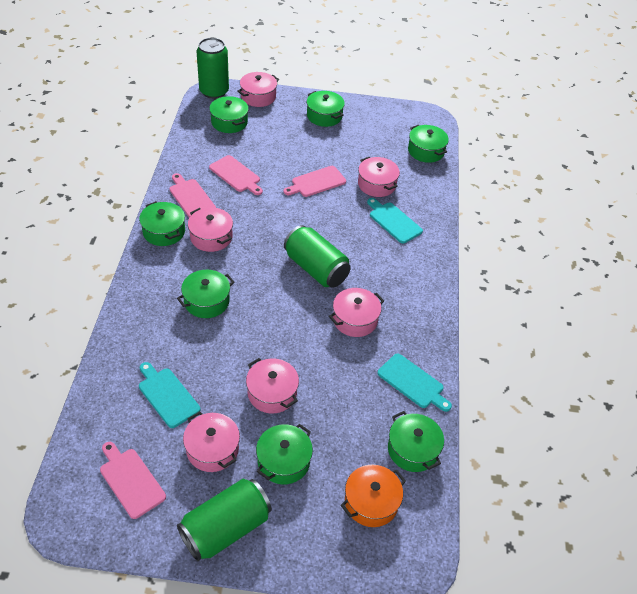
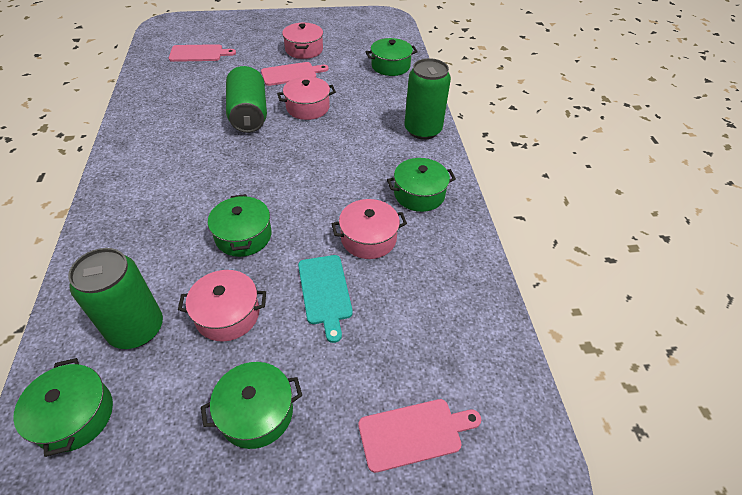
green pot: [139,201,185,246] [177,270,234,318] [209,96,249,133] [256,424,313,484] [307,91,345,127] [388,411,444,472] [408,125,449,163] = 7 -> [13,358,113,457] [201,362,302,449] [208,194,272,257] [366,38,418,76] [387,158,456,212] = 5
orange pot: [341,465,406,527] = 1 -> none = 0
pink cutting board: [100,442,166,519] [169,173,216,218] [209,155,263,195] [283,166,346,197] = 4 -> [169,44,236,62] [261,62,329,86] [358,399,481,473] = 3
pink pot: [183,411,240,472] [188,207,233,252] [237,72,279,107] [246,358,299,413] [329,288,384,337] [358,157,400,197] = 6 -> [178,270,266,342] [277,77,336,120] [282,23,323,59] [331,199,407,259] = 4
turquoise cutting board: [139,362,200,428] [367,198,423,244] [378,353,452,412] = 3 -> [298,255,353,343] = 1

